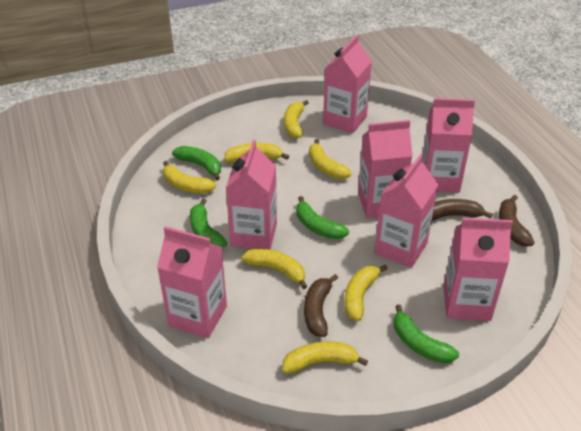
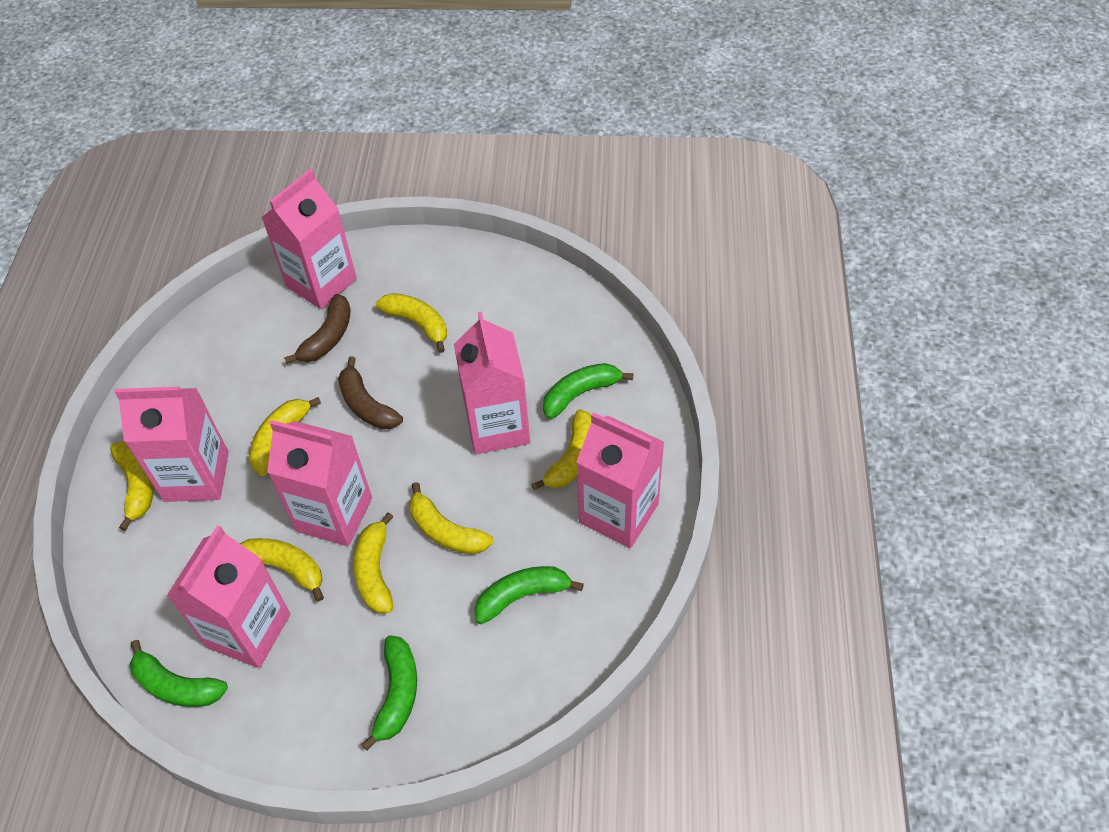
brown banana: [304,274,338,337] [432,199,493,221] [499,195,534,247] = 3 -> [284,294,350,364] [338,356,403,429] = 2
pink carton: [157,226,227,338] [226,140,277,250] [323,35,372,134] [358,120,413,218] [374,154,439,268] [422,98,475,193] [443,218,513,321] = 7 -> [114,387,229,502] [167,525,290,668] [261,169,357,309] [267,420,372,546] [454,311,530,454] [576,412,664,548] = 6

